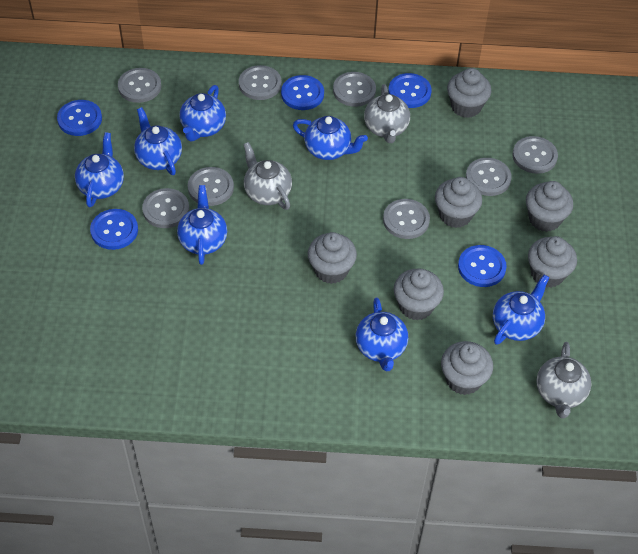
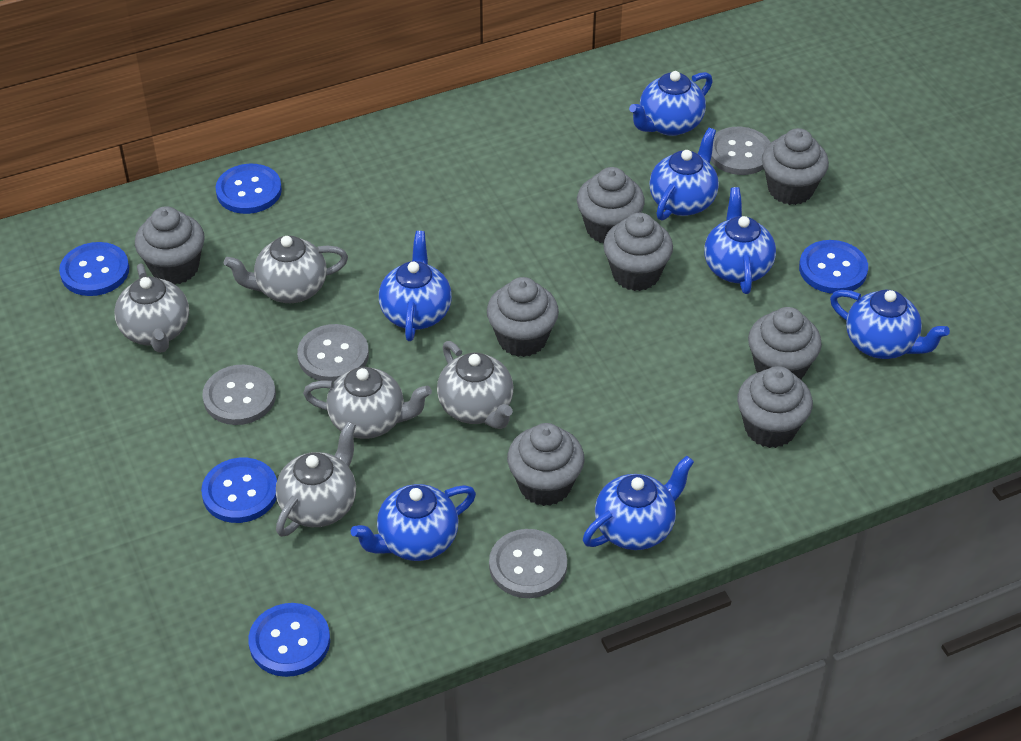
grey button: [118,68,161,103] [142,188,189,228] [188,167,234,206] [239,65,282,100] [333,72,376,107] [383,199,430,239] [466,158,512,196] [512,136,558,174] = 8 -> [202,365,276,425] [297,324,369,382] [489,529,567,598] [710,127,771,175] = 4
grey cupcake: [308,232,357,284] [394,269,444,321] [435,177,482,228] [441,341,493,395] [447,68,491,118] [526,181,573,232] [528,236,577,288] = 7 -> [135,206,205,284] [487,277,559,357] [507,423,584,506] [577,167,645,243] [603,213,673,291] [737,366,813,448] [748,307,822,379] [762,128,829,205] = 8
grey teapot: [243,142,292,210] [364,84,410,143] [536,342,591,418] = 3 -> [114,263,189,353] [224,235,348,303] [276,421,356,537] [303,367,432,439] [437,341,513,429] = 5

